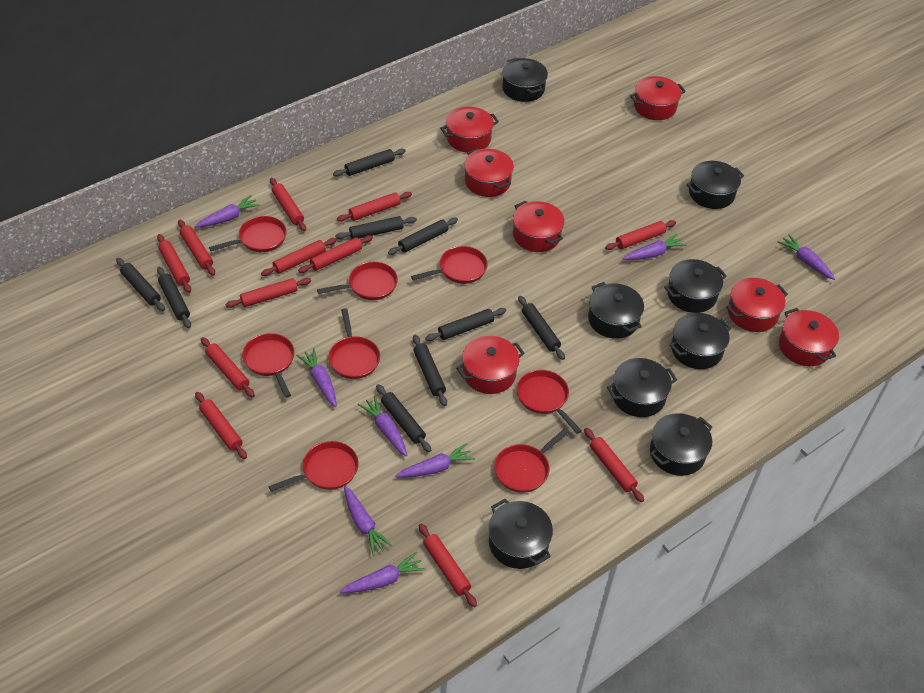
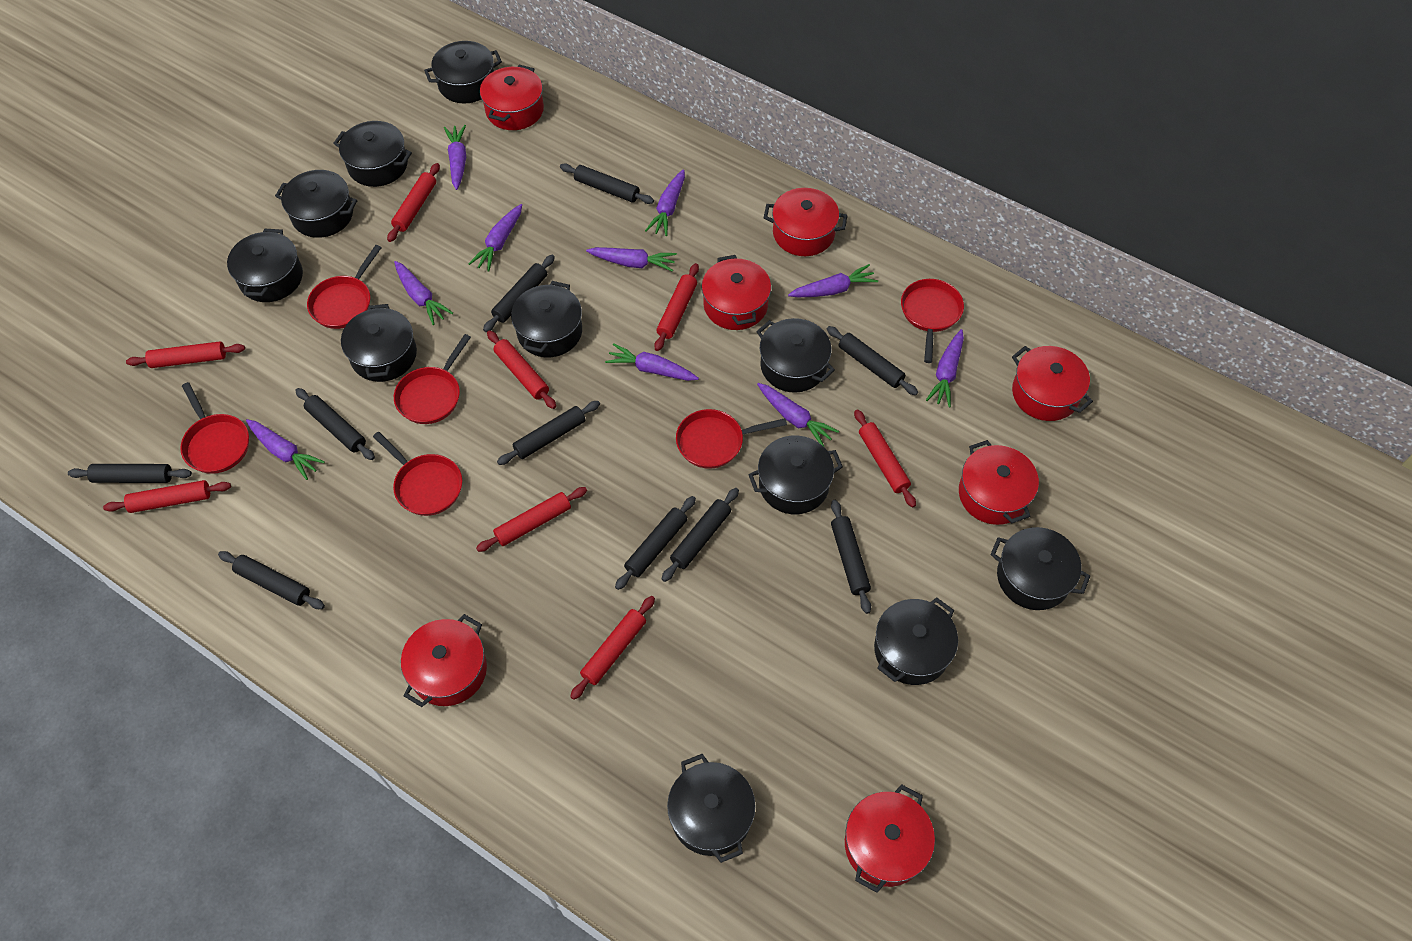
black pot: [488,499,553,569] [502,58,548,102] [588,282,644,339] [607,358,677,417] [650,413,712,476] [664,259,727,313] [669,313,731,369] [686,161,744,209] = 8 -> [227,229,303,302] [275,170,357,238] [333,121,412,187] [341,304,417,382] [424,41,502,103] [511,281,582,357] [667,754,756,863] [748,436,843,514] [756,318,835,393] [874,598,958,685] [990,527,1090,610] = 11
black rolling pin: [116,258,165,311] [157,266,191,328] [333,149,406,177] [335,216,417,239] [376,384,431,452] [388,217,458,255] [413,335,447,406] [425,308,506,341] [518,296,565,360] = 9 -> [68,464,192,483] [218,551,325,609] [295,388,375,460] [483,255,555,332] [497,401,600,465] [560,163,654,204] [615,496,696,590] [662,488,739,582] [827,326,918,395] [831,500,871,614] = 10
purple carrot: [194,195,260,228] [296,348,337,407] [340,552,426,593] [344,486,393,556] [358,396,407,456] [395,443,475,478] [623,234,687,260] [778,234,835,280] = 8 -> [246,419,325,480] [394,261,453,325] [444,125,466,190] [468,204,522,272] [586,247,677,272] [605,343,699,381] [645,169,685,236] [757,383,839,446] [788,264,878,297] [926,329,964,407] = 10
red pan: [209,216,287,252] [242,333,295,398] [268,441,359,492] [317,262,398,300] [328,308,380,379] [411,246,488,284] [494,428,569,493] [516,370,582,434] = 8 -> [180,382,249,474] [307,245,382,329] [373,432,462,516] [394,334,471,424] [676,409,787,469] [901,279,964,363] = 6
red rolling pin: [157,234,191,293] [178,220,215,276] [195,392,247,459] [201,337,255,398] [225,278,311,308] [261,238,337,276] [270,178,306,231] [298,235,373,273] [337,192,412,222] [419,523,477,607] [584,428,644,502] [605,220,676,250] = 12 -> [103,480,231,513] [126,341,245,368] [387,163,440,242] [476,487,587,552] [487,331,556,409] [570,596,655,700] [654,263,699,351] [854,409,916,508] = 8

